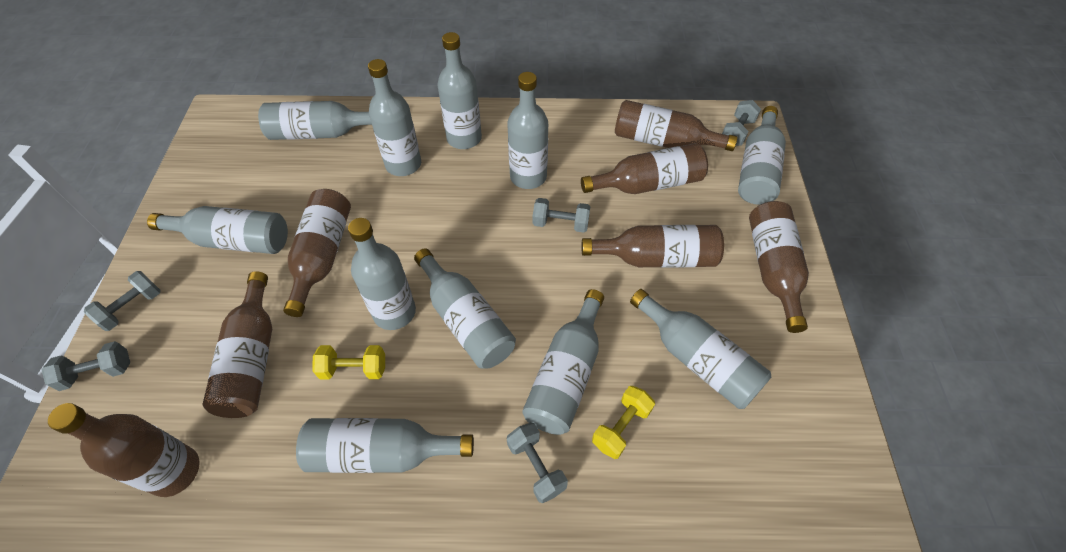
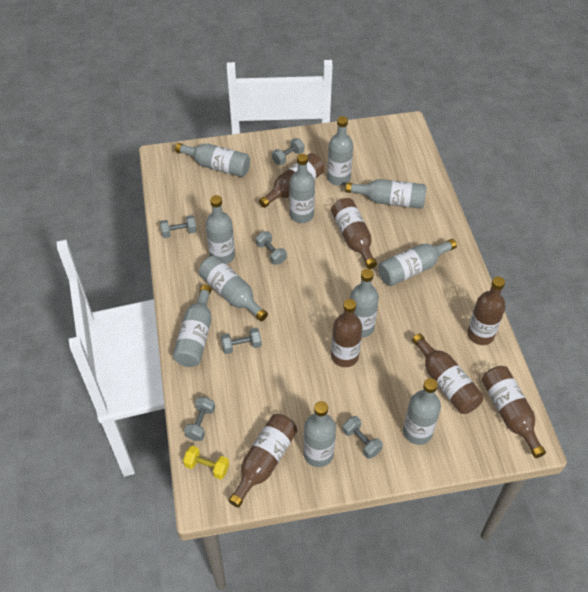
grey dumbbell: [41,341,130,391] [84,271,161,331] [507,422,568,503] [533,198,590,233] [722,100,761,146] = 5 -> [160,215,197,238] [184,397,215,441] [221,328,262,354] [256,231,287,265] [272,138,304,165] [342,416,383,459] = 6
yellow dumbbell: [312,345,385,379] [592,386,655,459] = 2 -> [183,446,229,480] = 1

